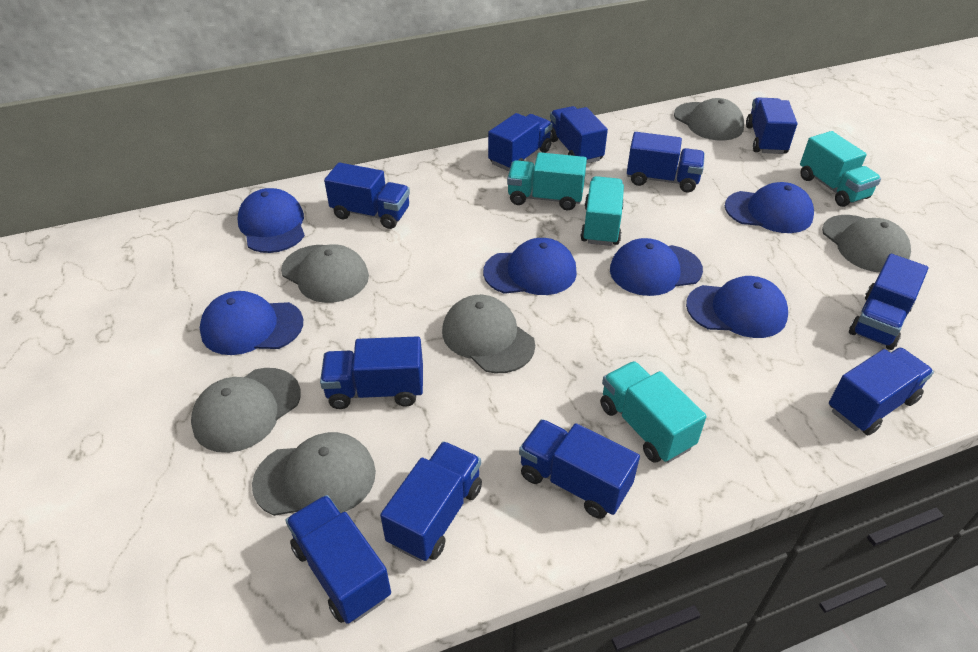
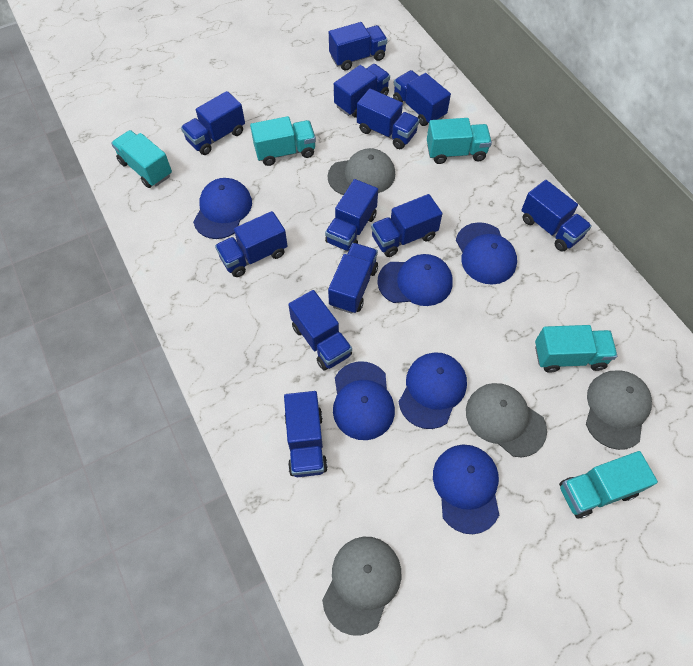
blue truck: [286,495,391,624] [320,336,423,409] [324,162,410,229] [380,441,482,561] [488,113,552,171] [519,419,640,519] [550,106,608,164] [627,132,705,192] [746,97,797,154] [829,348,934,435] [849,254,928,350] = 11 -> [181,91,245,155] [215,211,287,277] [284,391,328,477] [288,290,352,371] [325,179,378,251] [328,243,378,314] [329,22,387,71] [334,64,390,118] [357,89,420,149] [371,194,442,257] [393,70,451,126] [521,180,592,252] = 12
grey cap: [191,368,301,453] [252,432,376,516] [281,244,369,303] [442,295,535,373] [674,98,744,140] [822,215,911,273] = 6 -> [322,537,401,636] [327,148,395,195] [466,383,547,457] [586,371,652,450] = 4
turquoise truck: [507,152,587,210] [580,176,624,246] [600,361,707,463] [800,131,881,207] = 4 -> [111,130,172,188] [250,116,316,166] [427,118,492,164] [535,325,617,373] [559,451,658,519] = 5

